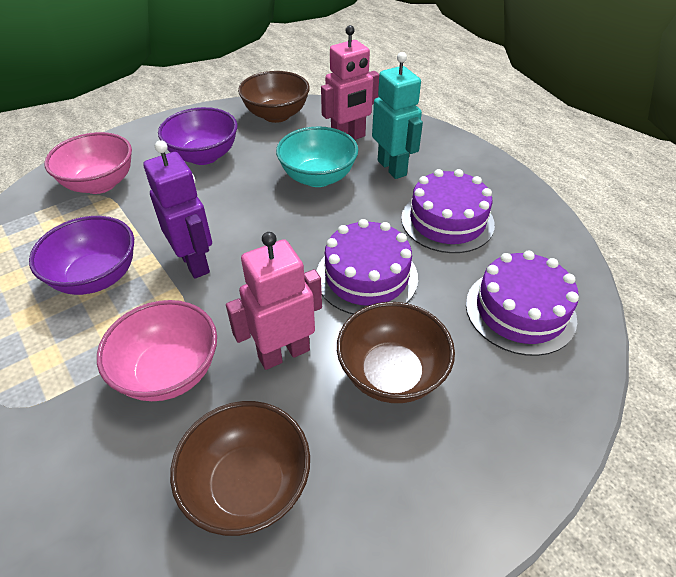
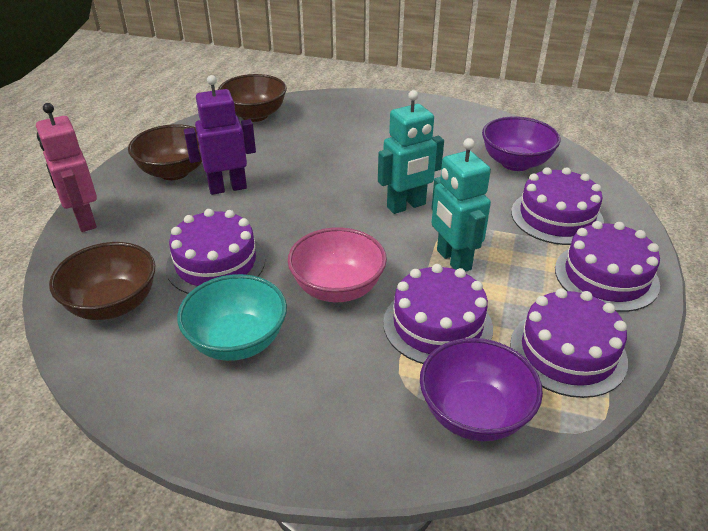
pink bowl: [44,132,132,194] [97,300,217,401] = 2 -> [288,227,387,302] = 1
pink robot: [226,232,322,370] [321,25,379,140] = 2 -> [36,103,97,232] = 1
purple cake: [317,219,418,314] [401,169,495,253] [466,251,579,356] = 3 -> [166,209,265,294] [383,264,493,364] [510,288,628,398] [511,167,604,245] [555,221,660,312] = 5
turquoise robot: [372,52,423,179] = 1 -> [378,90,444,214] [431,138,491,272] = 2

